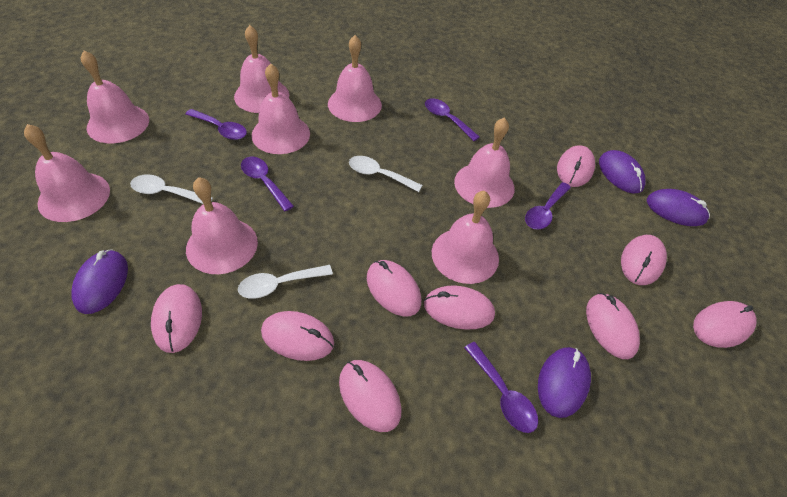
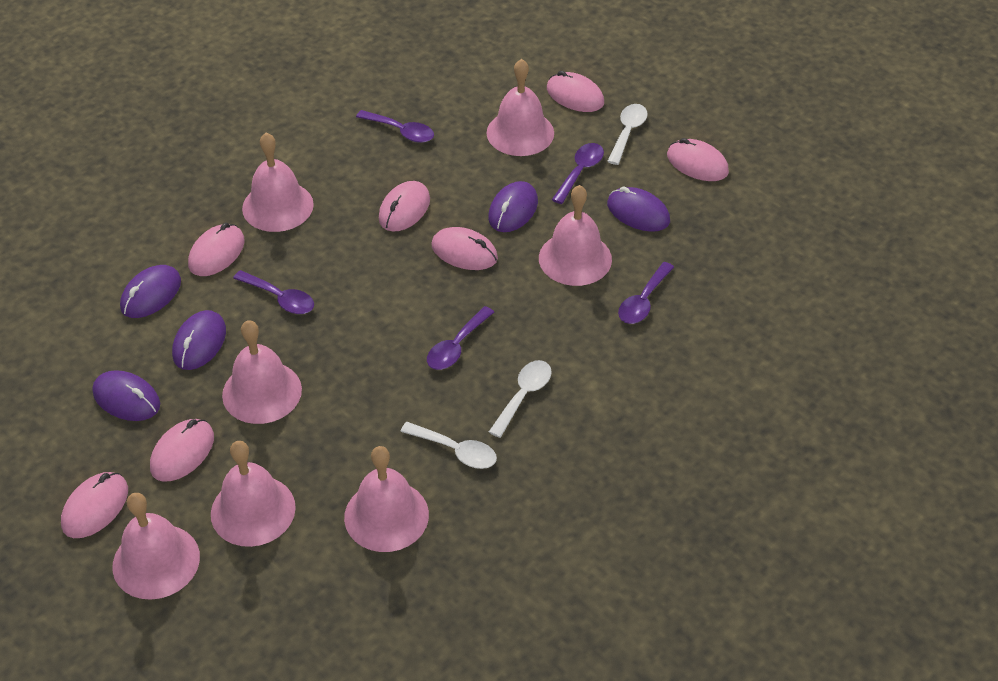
pink bell: [24,124,110,222] [81,50,149,143] [186,177,258,274] [234,25,289,113] [251,63,310,154] [328,35,382,122] [432,191,499,284] [454,117,515,208] = 8 -> [112,493,200,600] [211,441,296,547] [222,320,302,424] [242,133,314,232] [344,446,429,552] [487,59,554,156] [539,185,612,286] = 7
pink mouse: [151,284,202,353] [261,311,334,361] [339,360,402,432] [367,260,421,316] [424,286,495,330] [557,145,595,187] [586,293,640,359] [621,235,667,285] [693,301,757,348] = 9 -> [61,472,128,538] [150,419,214,481] [188,223,245,276] [379,181,430,231] [431,227,498,270] [547,71,604,112] [667,138,729,181] = 7
purple mouse: [71,249,128,314] [538,347,591,418] [599,150,646,194] [647,189,710,226] = 4 -> [92,370,160,421] [120,265,181,318] [172,310,226,370] [488,181,538,232] [607,186,670,232] = 5

